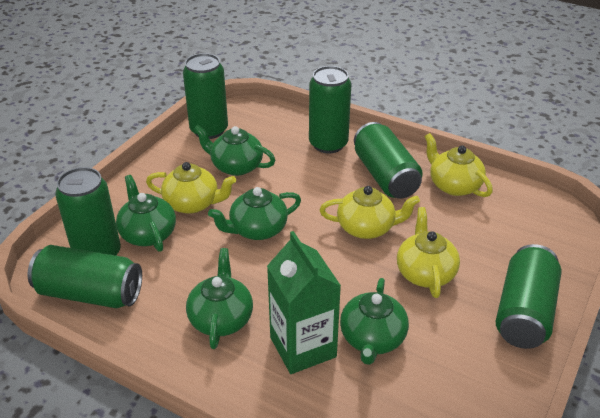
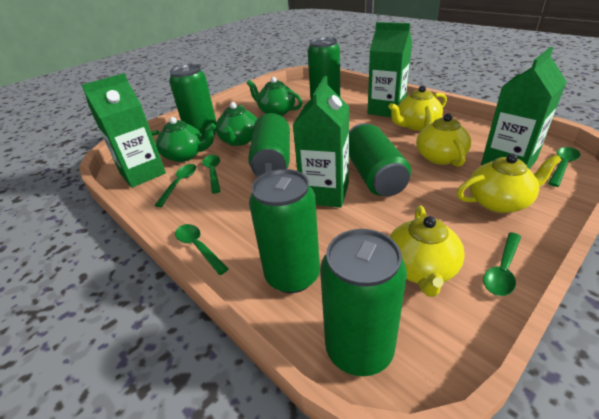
green carton: [267,231,341,374] = 1 -> [82,73,166,188] [292,76,349,208] [367,22,412,117] [481,47,567,169] = 4
green spoon: none = 0 -> [154,164,196,207] [175,224,229,275] [202,155,221,194] [483,232,521,296] [548,147,581,187] = 5
green teapot: [116,175,176,252] [186,248,253,349] [194,125,275,176] [208,187,301,240] [340,278,409,365] = 5 -> [151,117,216,162] [215,102,257,146] [247,77,303,116] = 3

